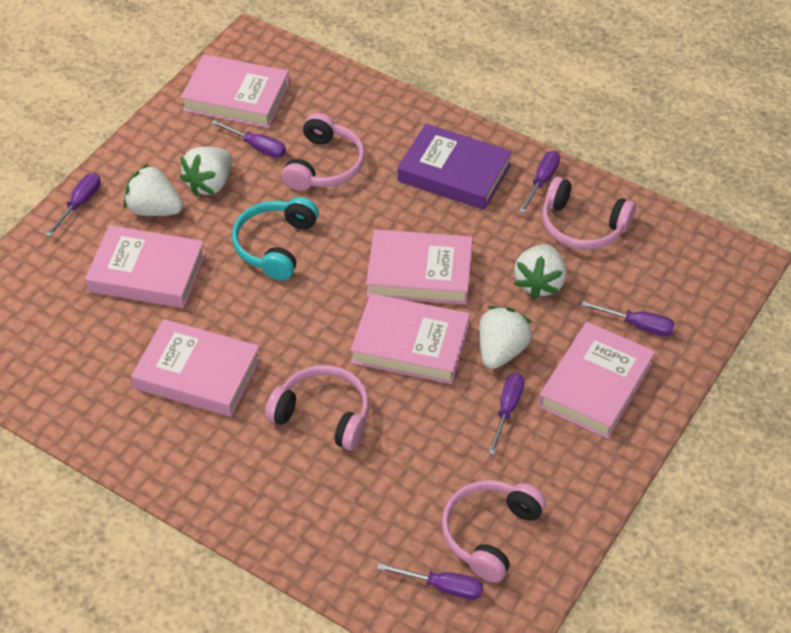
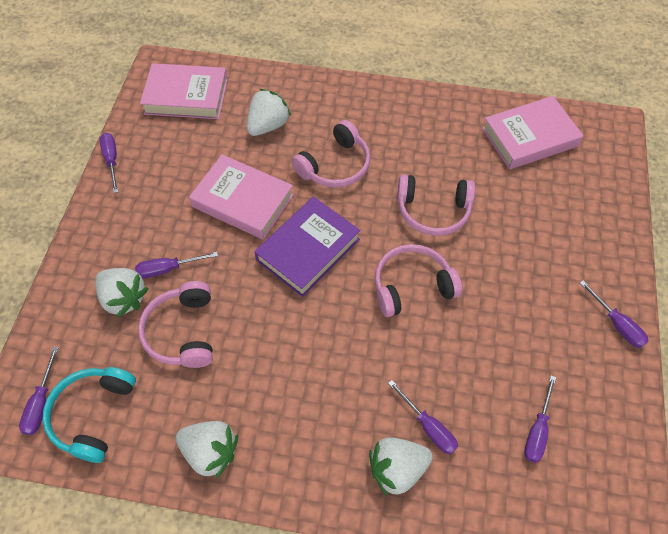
pink book: [85,225,205,308] [131,319,261,417] [181,54,289,128] [350,293,470,384] [366,229,473,305] [538,322,655,439] = 6 -> [140,63,228,119] [189,154,294,239] [482,96,583,170] = 3

